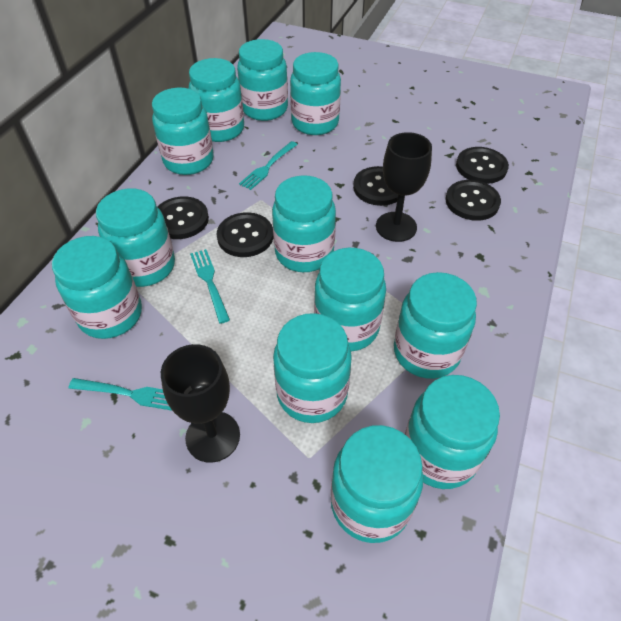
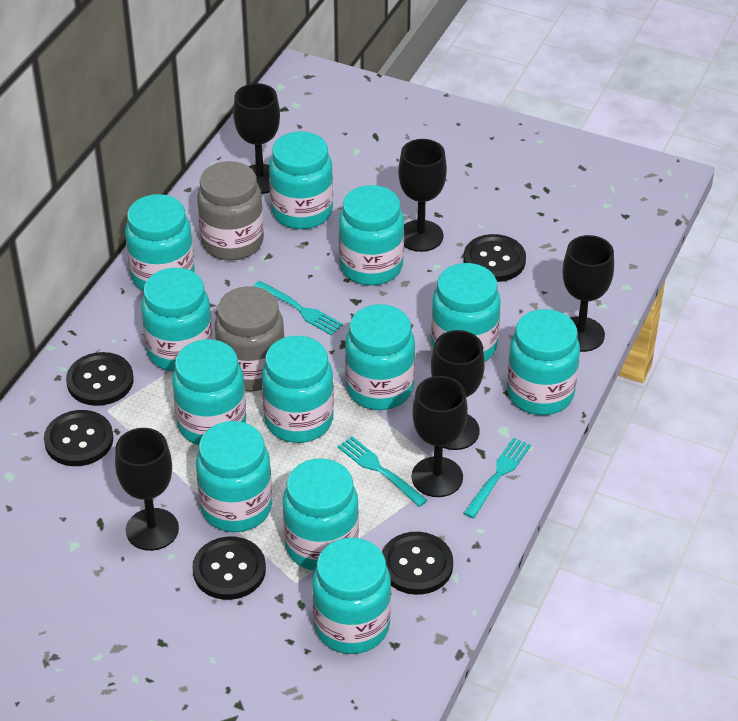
black goblet: [161,344,240,463] [376,132,432,242] = 2 -> [115,428,179,551] [233,83,280,194] [398,139,447,252] [412,376,468,497] [431,330,485,450] [563,235,614,352] = 6
grey jar: none = 0 -> [197,161,264,261] [214,286,285,391] = 2

